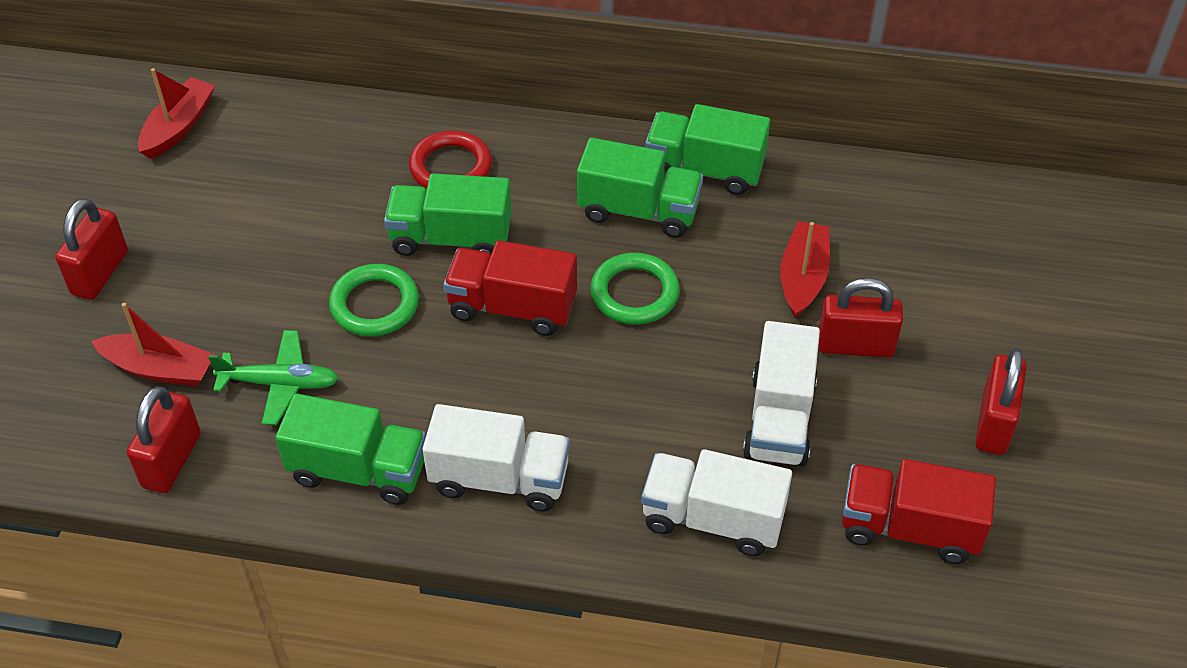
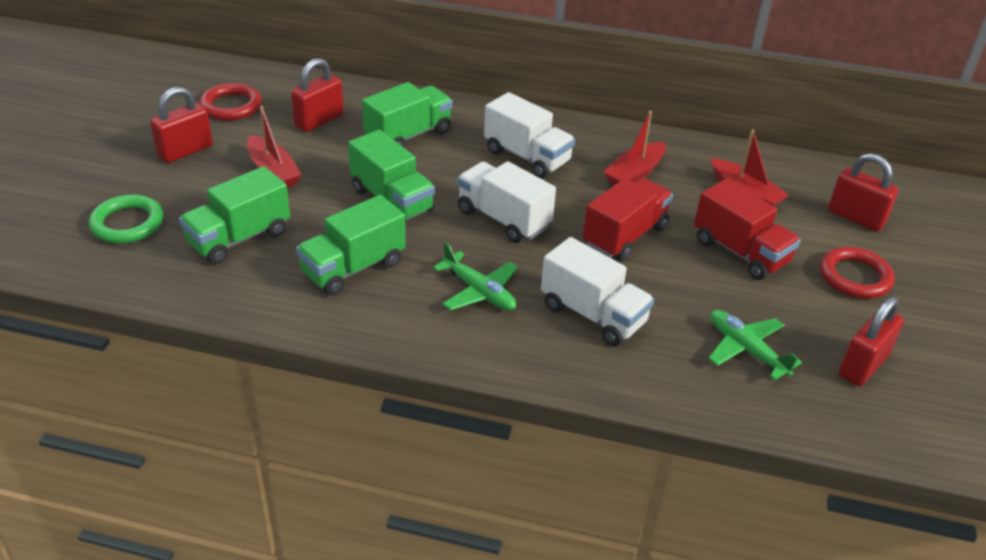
green plane: [208,330,339,425] = 1 -> [433,242,518,311] [708,310,802,380] = 2
green ring: [329,264,419,336] [591,253,680,324] = 2 -> [89,195,164,244] = 1
red ring: [409,131,492,189] = 1 -> [200,83,262,121] [820,247,895,299] = 2

